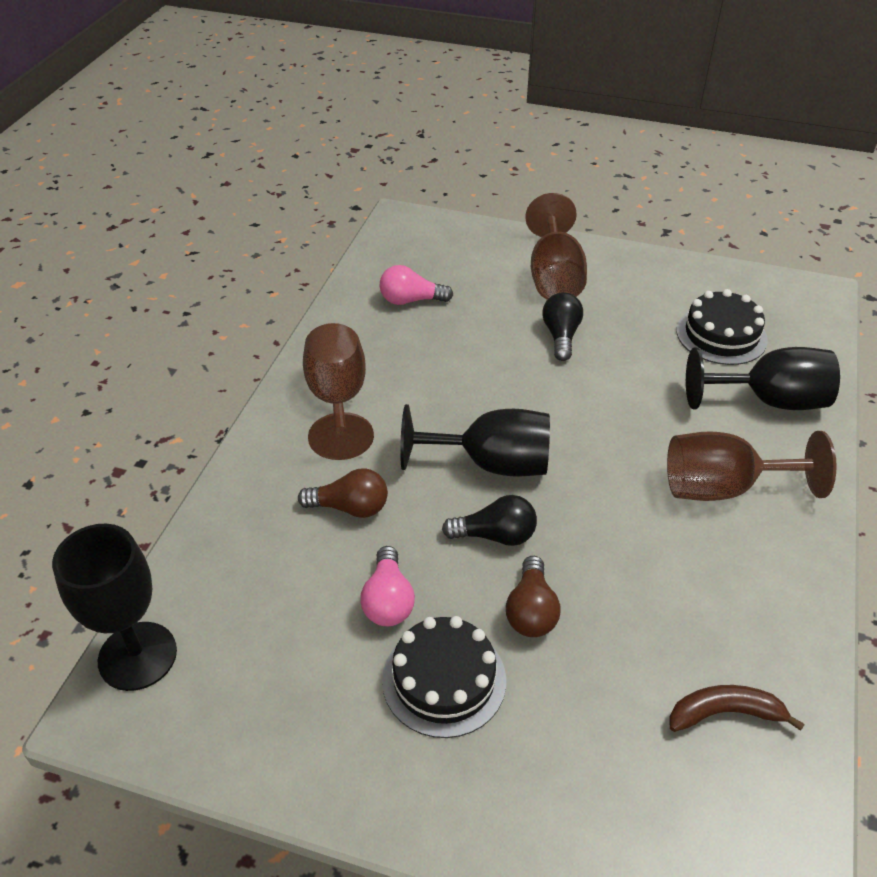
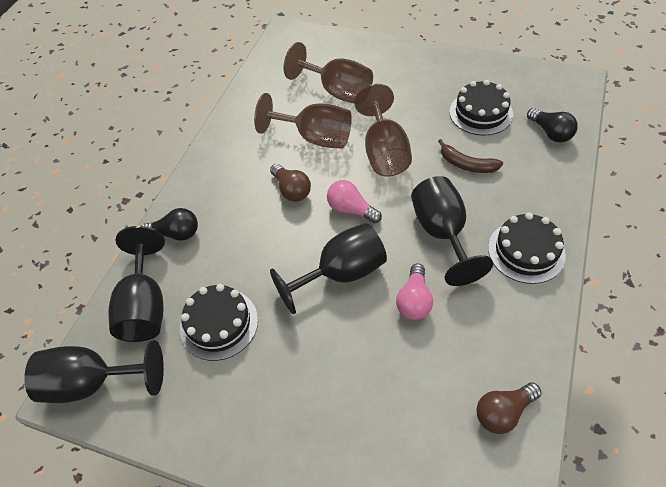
black cake: [382,616,506,738] [676,289,768,365] = 2 -> [180,284,258,361] [449,80,513,136] [488,212,566,284] = 3
black goblet: [52,524,177,691] [400,404,550,477] [686,347,840,410] = 3 -> [24,340,164,403] [108,226,165,342] [270,223,387,314] [411,176,493,286] = 4

